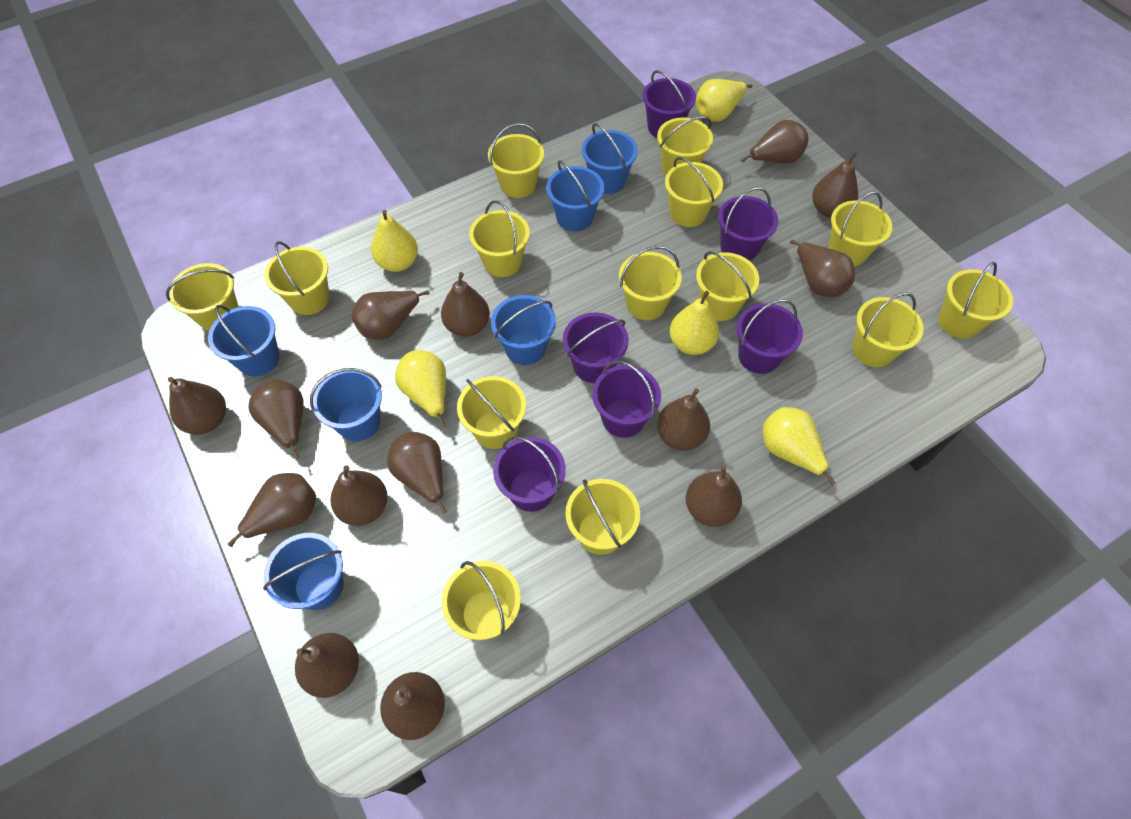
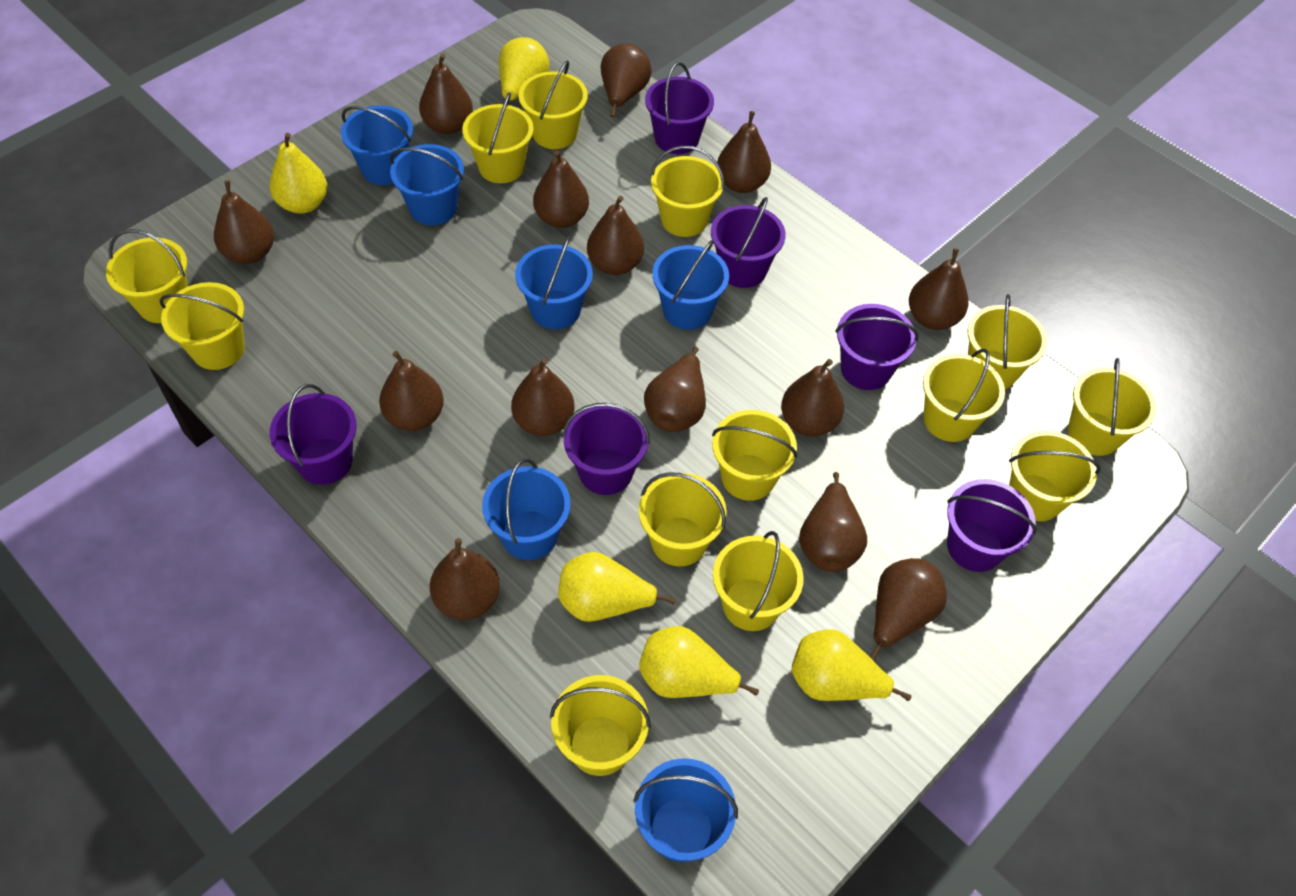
yellow bucket: [166,263,239,331] [264,241,330,315] [442,561,521,640] [457,376,526,449] [469,200,530,277] [488,123,544,198] [566,479,640,555] [619,246,682,320] [657,116,713,175] [665,157,723,227] [696,251,759,321] [828,191,892,267] [852,292,924,367] [938,262,1013,338] = 14 -> [106,229,188,323] [160,282,245,370] [462,92,534,183] [518,60,588,149] [550,675,651,776] [639,472,727,566] [651,145,724,237] [712,410,797,501] [713,531,804,631] [923,349,1005,442] [967,294,1047,389] [1009,431,1101,521] [1068,358,1156,456] = 13

